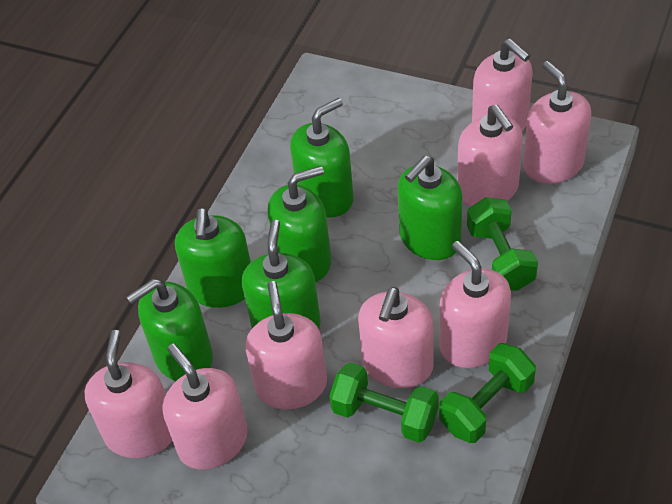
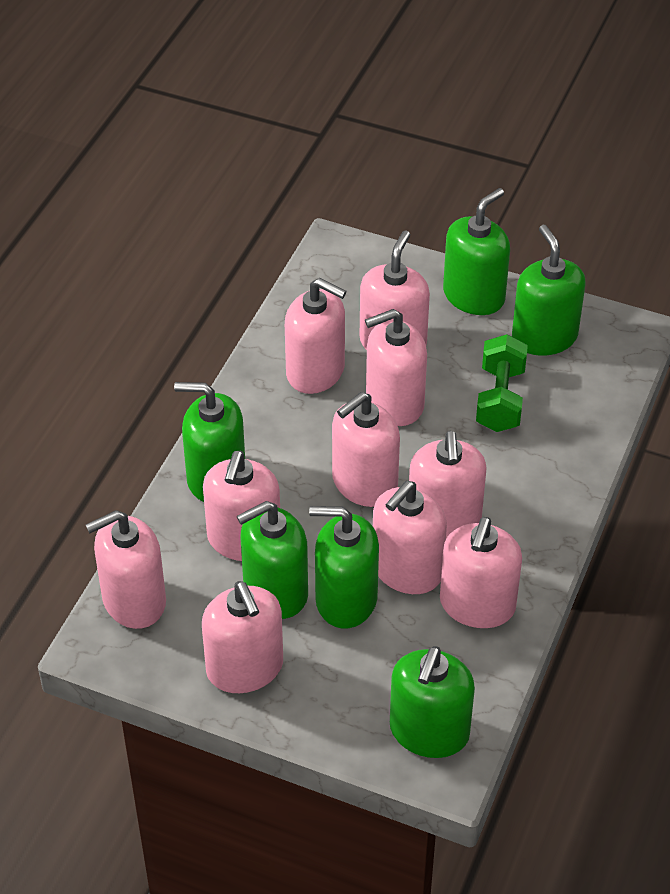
green dumbbell: [329,362,438,443] [439,343,536,443] [467,197,538,291] = 3 -> [476,334,528,432] = 1
pink soap dispenser: [85,330,172,458] [162,343,248,470] [246,281,327,409] [358,287,434,388] [440,241,511,368] [457,105,523,207] [472,39,533,132] [523,61,591,184] = 8 -> [86,510,166,629] [202,581,283,693] [203,451,280,561] [285,278,346,394] [332,392,400,507] [360,231,430,350] [365,309,427,426] [373,481,447,594] [409,431,486,539] [440,517,522,628] = 10

